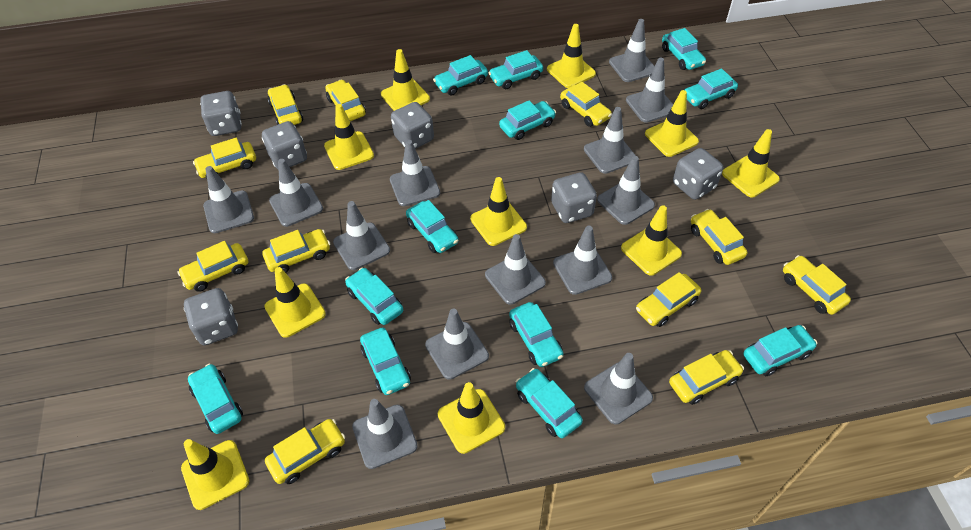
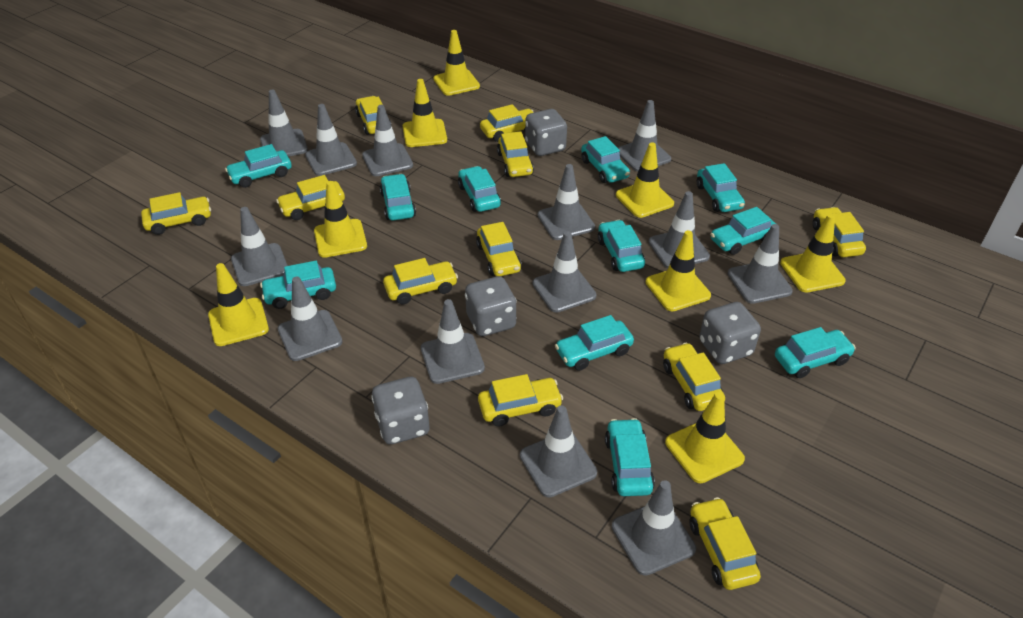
grey dice: [184,288,238,345] [200,91,242,136] [262,121,307,170] [391,102,434,149] [551,172,597,223] [673,148,723,200] = 6 -> [371,377,429,444] [465,276,517,336] [525,109,567,156] [699,302,761,364] = 4
turquoise car: [188,364,243,434] [345,268,403,325] [360,328,411,395] [406,200,459,253] [433,55,488,96] [488,50,543,89] [499,101,556,140] [509,302,563,367] [516,368,583,438] [662,28,706,70] [685,69,738,109] [743,325,817,376] = 12 -> [225,144,292,188] [260,261,336,309] [379,174,416,220] [458,166,501,212] [555,315,634,371] [581,136,630,183] [598,220,645,272] [605,418,655,496] [697,163,745,212] [710,207,776,255] [775,327,856,378] = 11
yellow traffic cone: [181,439,249,510] [264,267,326,338] [324,104,374,170] [381,49,430,111] [438,382,505,454] [470,177,527,246] [547,24,596,88] [621,205,682,276] [645,90,699,157] [722,129,780,198] = 10 -> [208,263,269,346] [314,181,367,258] [403,79,447,147] [433,30,480,96] [616,143,674,218] [646,230,711,312] [665,392,745,483] [780,214,846,292] = 8

